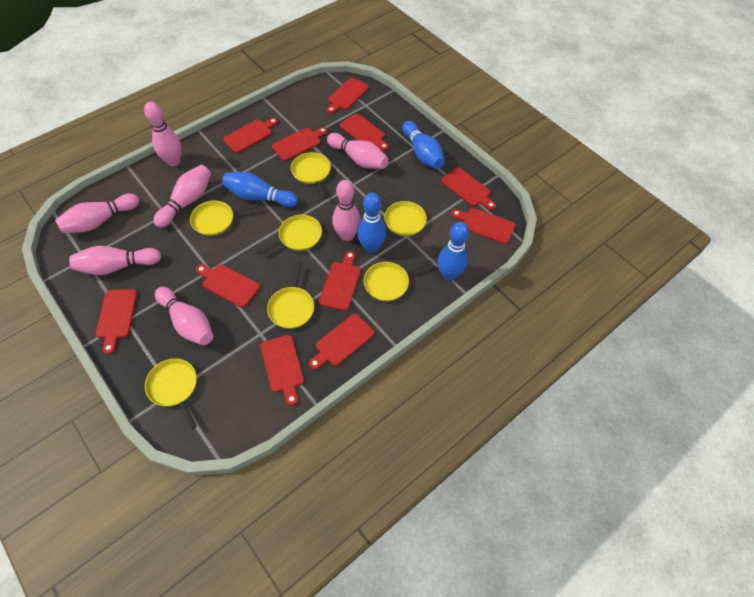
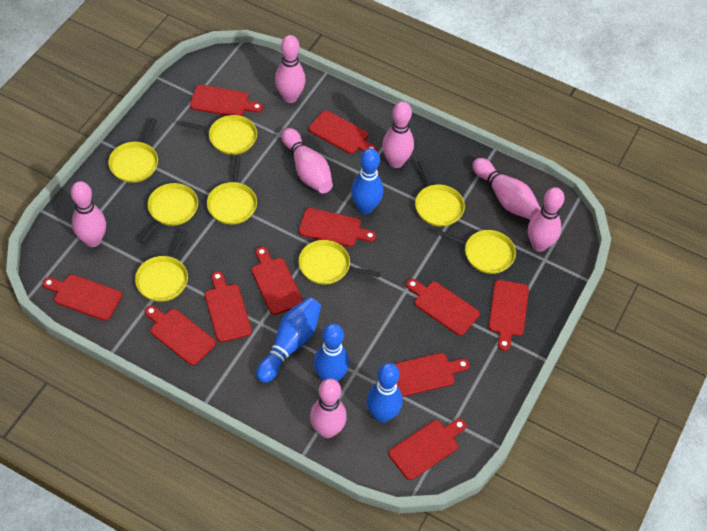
yellow pan: [145,358,197,429] [190,201,259,236] [256,215,322,254] [267,262,314,329] [291,152,331,199] [364,260,432,301] [371,189,427,236] = 7 -> [108,118,158,183] [135,230,188,302] [139,183,198,244] [180,115,257,155] [207,156,257,225] [299,240,380,285] [415,160,465,227] [436,230,516,274] = 8

